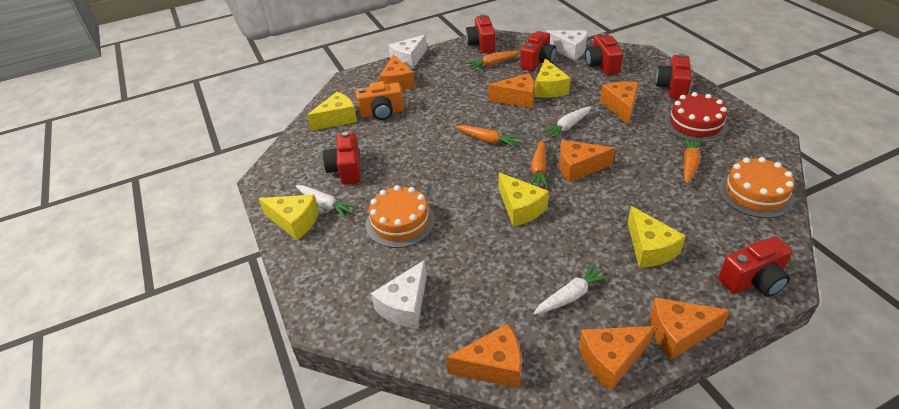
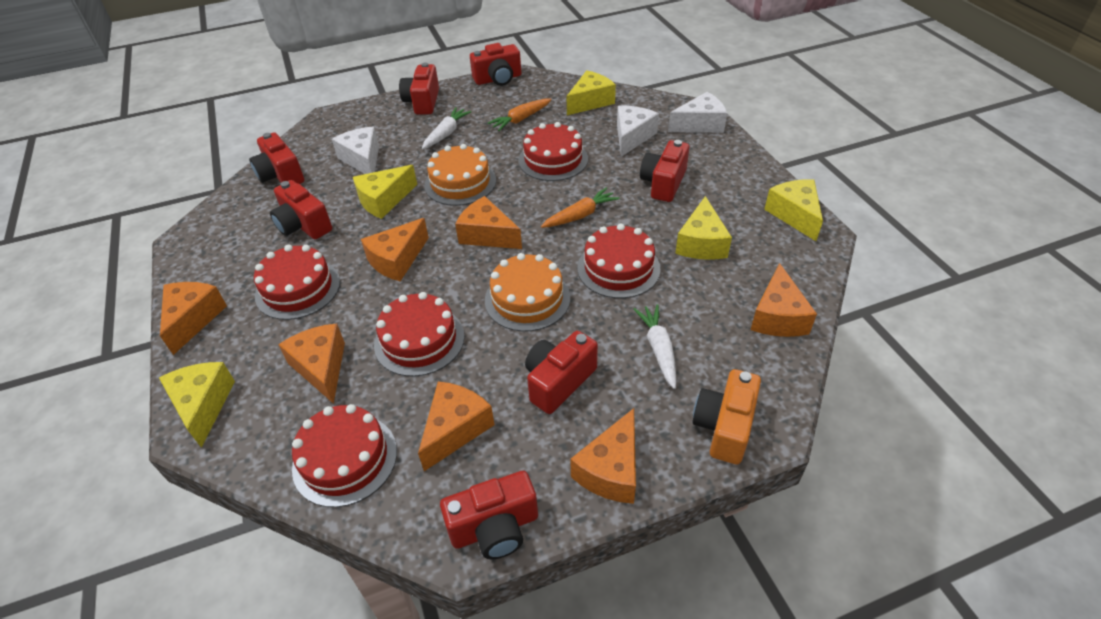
orange carrot: [455,125,522,148] [465,51,521,70] [530,140,548,189] [684,136,703,184] = 4 -> [488,98,552,131] [541,188,619,228] = 2
red cake: [664,92,728,143] = 1 -> [254,245,340,320] [292,404,397,507] [374,292,465,376] [518,122,588,181] [577,224,661,298] = 5
red camera: [323,132,361,185] [466,14,496,53] [520,31,557,71] [585,33,623,75] [656,54,692,99] [718,236,793,297] = 6 -> [249,132,304,184] [270,180,332,239] [399,62,439,115] [440,471,538,559] [470,43,521,86] [525,331,598,414] [640,140,690,202] = 7
white carrot: [296,185,358,219] [533,263,612,315] [541,106,592,140] = 3 -> [422,107,471,150] [634,304,676,389] = 2

